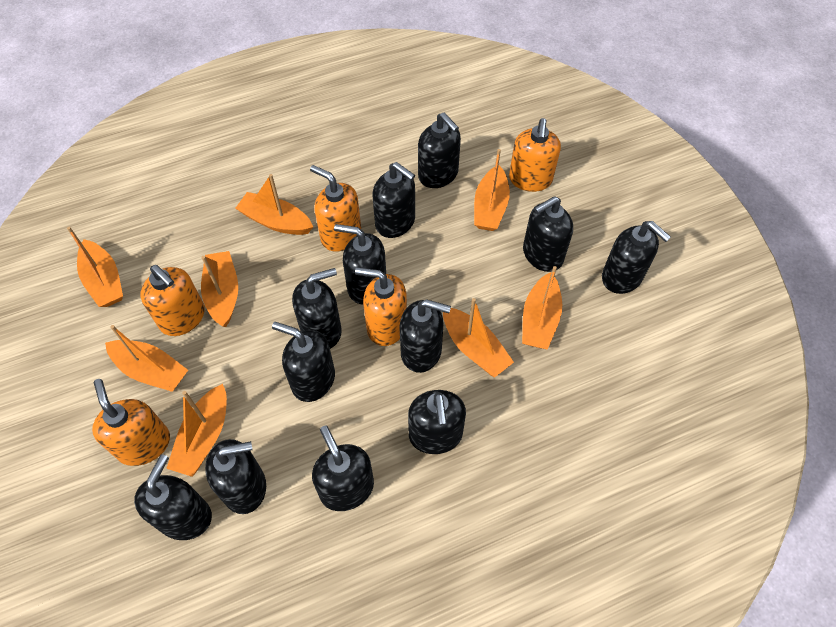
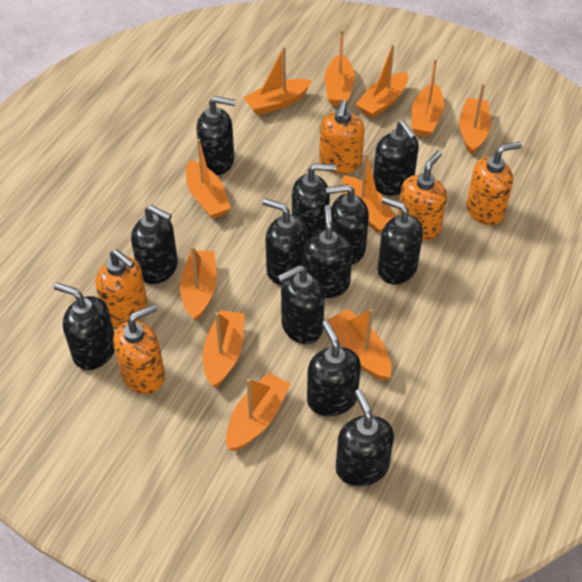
orange boat: [67,227,123,307] [105,325,188,392] [166,384,227,477] [201,251,238,327] [235,174,313,235] [443,298,514,377] [474,149,510,231] [522,266,562,350] = 8 -> [180,246,217,321] [186,139,231,219] [203,310,244,388] [226,373,290,451] [243,47,312,115] [325,29,355,106] [328,308,392,381] [342,153,396,233] [355,44,408,118] [412,59,444,137] [459,83,491,155] = 11

